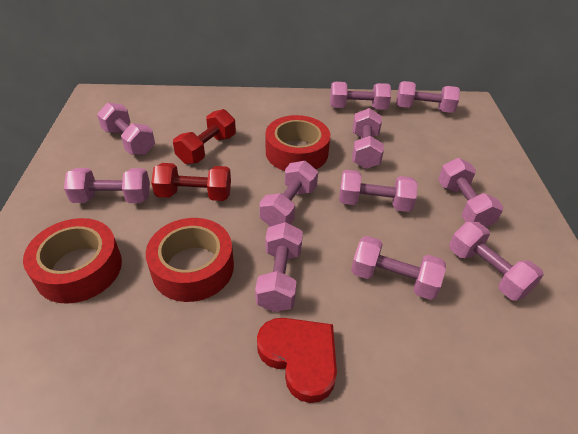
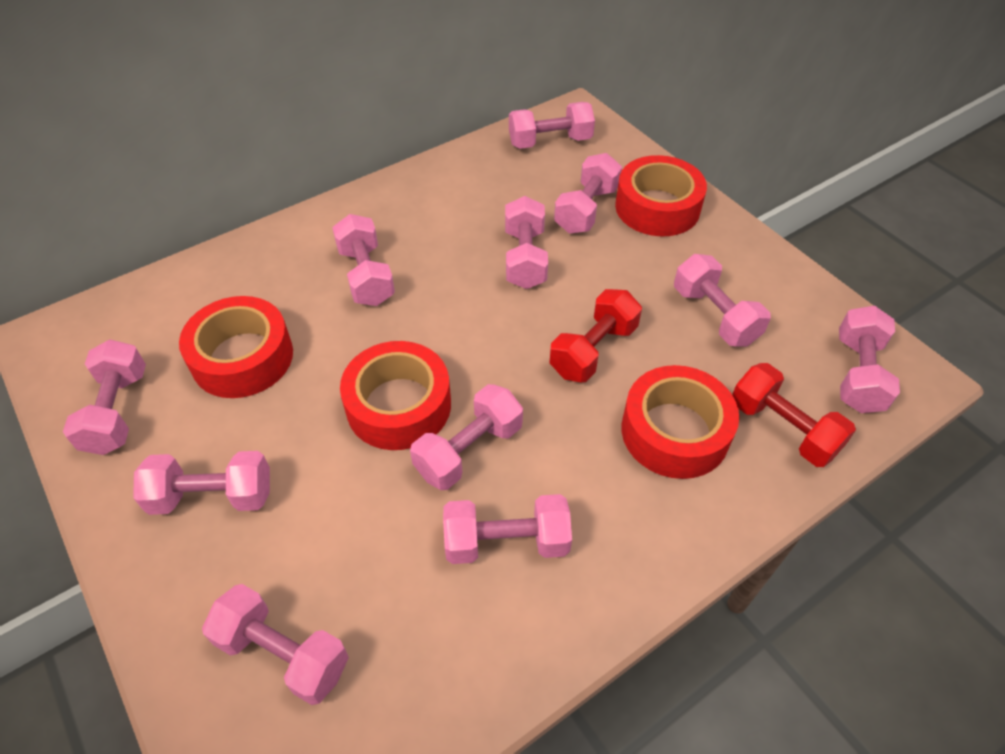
red heart: [257,318,337,403] = 1 -> none = 0
red tape: [23,218,122,304] [146,218,234,302] [265,115,330,171] = 3 -> [179,296,293,398] [340,341,451,450] [615,155,707,236] [622,365,739,479] = 4

